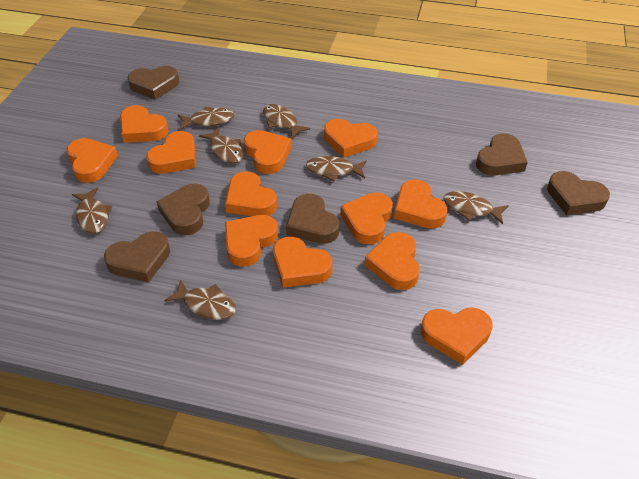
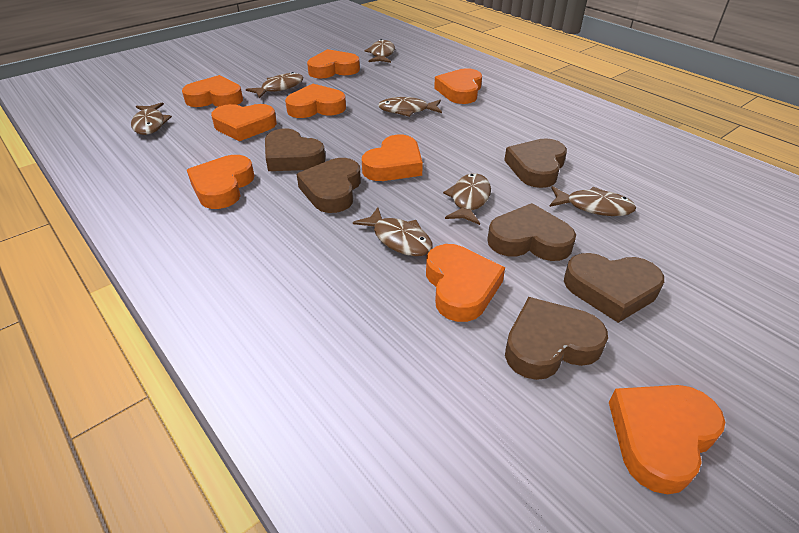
orange heart: [67,138,118,183] [120,105,169,143] [146,131,195,173] [225,171,277,216] [225,215,278,267] [244,130,292,174] [273,237,332,288] [324,119,377,158] [340,193,393,244] [365,232,420,290] [394,179,447,229] [421,307,492,365] = 12 -> [182,75,243,107] [187,155,254,209] [211,104,277,141] [285,84,346,118] [307,49,360,78] [362,135,423,181] [426,244,505,322] [434,68,482,104] [609,385,725,494] = 9

